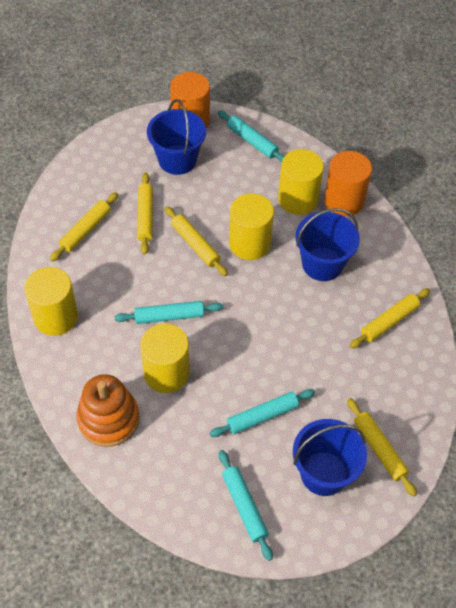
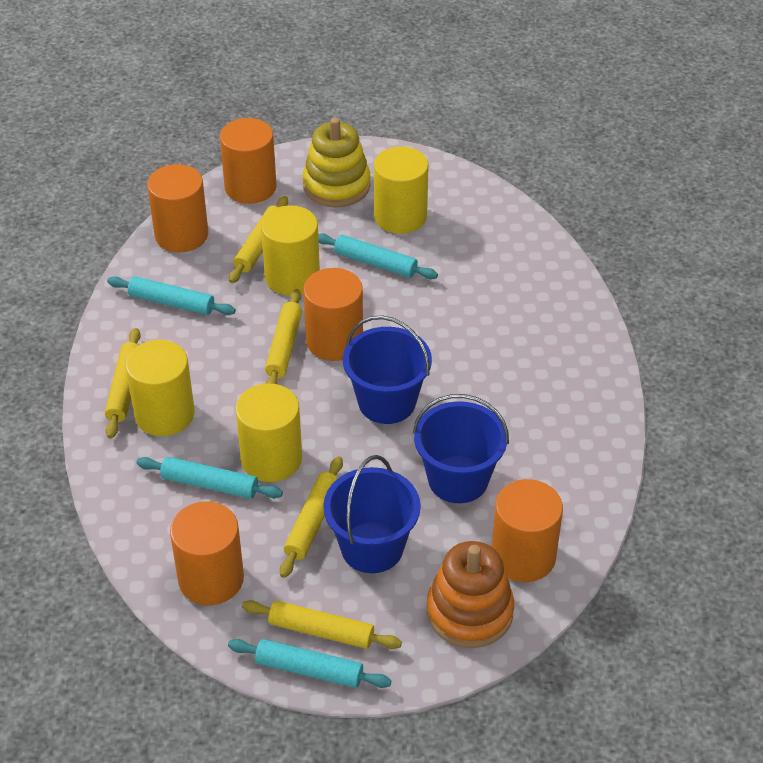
orange cylinder: [170,72,210,129] [324,151,372,216] = 2 -> [147,164,208,252] [170,501,244,605] [220,118,277,204] [303,268,363,361] [492,479,563,582] = 5
yellow stacking toy: none = 0 -> [303,118,371,207] = 1

